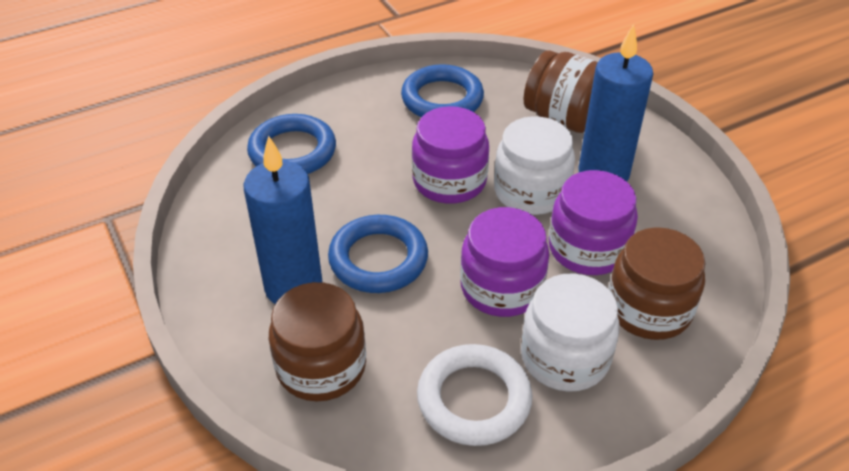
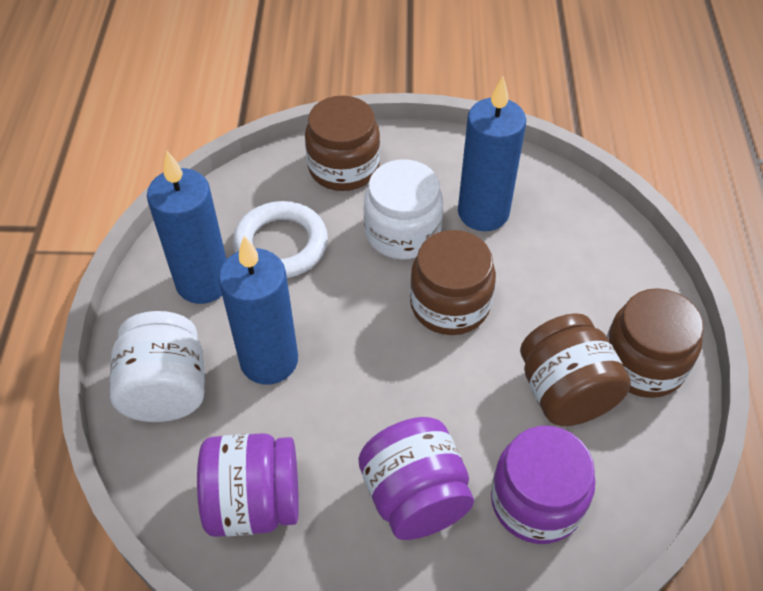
blue candle: [244,135,322,304] [578,24,653,181] = 2 -> [147,151,227,304] [218,236,298,385] [458,77,526,231] = 3
blue ring: [247,114,336,174] [328,215,428,293] [401,64,484,117] = 3 -> none = 0
brown jar: [269,282,366,401] [524,50,598,133] [608,227,706,340] = 3 -> [305,95,380,191] [410,230,496,335] [520,313,631,426] [606,288,704,398] = 4

